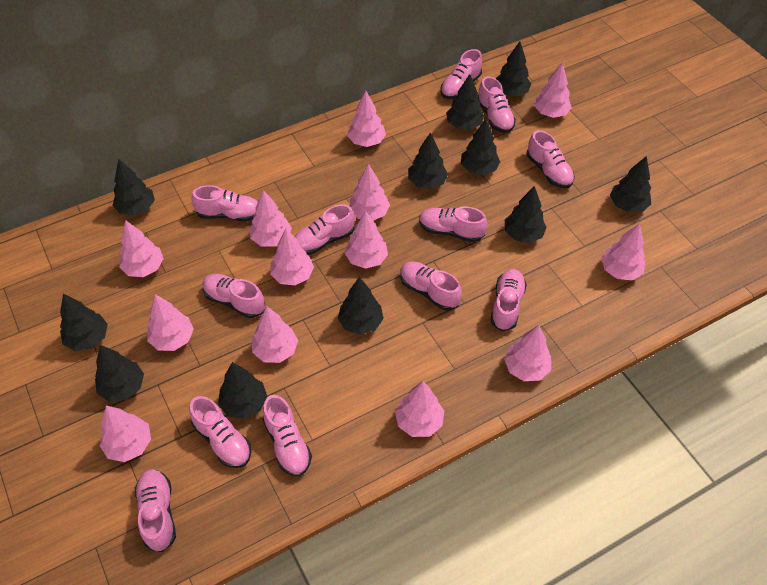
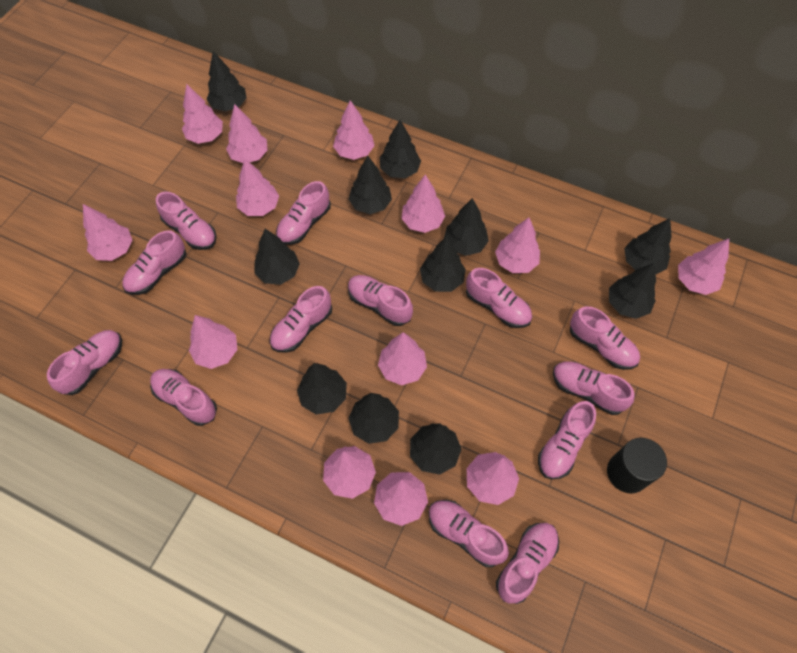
black cylinder: none = 0 -> [607,438,667,494] = 1
pink shoe: [135,469,176,552] [189,396,251,468] [191,185,258,221] [203,274,265,318] [263,395,312,476] [294,204,355,255] [400,262,462,311] [419,207,487,242] [440,49,482,99] [477,76,516,133] [490,269,527,331] [527,130,575,188] = 12 -> [47,330,122,395] [122,230,187,295] [150,369,217,426] [156,192,217,250] [270,286,332,353] [276,181,331,245] [348,275,413,326] [429,500,509,567] [466,268,532,328] [496,523,559,604] [538,401,596,479] [553,361,635,415] [570,306,640,370] = 13

